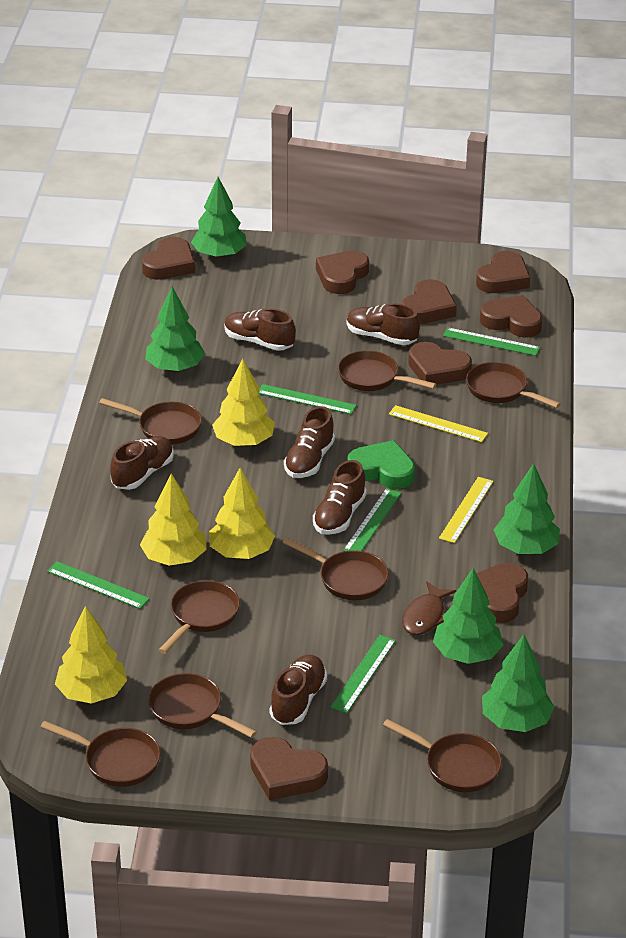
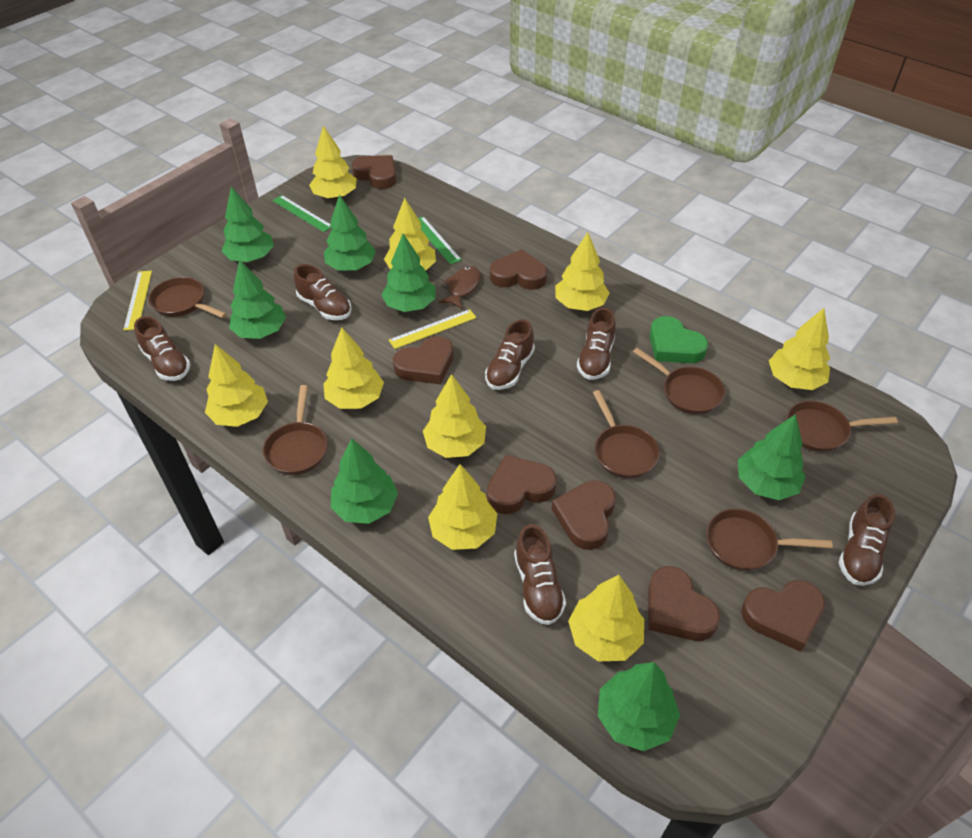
brown heart: [142,237,195,280] [250,737,328,800] [316,251,369,294] [402,279,457,324] [408,342,472,384] [464,563,528,623] [476,251,530,293] [480,295,542,338] = 8 -> [352,155,396,189] [393,336,454,385] [487,455,557,514] [490,249,547,290] [552,480,616,550] [648,566,720,641] [741,580,825,652] = 7
brown pan: [40,721,161,787] [99,398,202,444] [148,673,257,738] [158,580,240,654] [282,537,389,600] [338,350,437,391] [383,719,502,792] [466,362,561,408] = 8 -> [149,277,227,318] [263,385,328,475] [593,390,660,479] [633,348,725,415] [706,509,833,571] [786,401,898,452] = 6
green ruler: [47,561,150,609] [259,384,357,414] [330,635,396,713] [343,488,402,551] [443,328,540,356] = 5 -> [272,195,331,232] [418,216,462,265] = 2
green tree: [145,287,205,372] [191,177,247,259] [433,568,504,664] [482,634,554,732] [494,463,560,554] = 5 -> [222,186,274,262] [229,259,286,339] [324,195,376,271] [330,438,398,524] [381,234,436,312] [598,662,680,751] [738,414,806,500] = 7
yellow tree: [55,606,127,704] [140,473,207,566] [209,468,275,559] [212,359,275,446] = 4 -> [205,344,268,427] [309,126,357,199] [323,327,384,409] [384,198,436,271] [423,374,486,458] [428,464,497,550] [555,233,609,311] [568,575,644,661] [769,308,830,390] = 9

